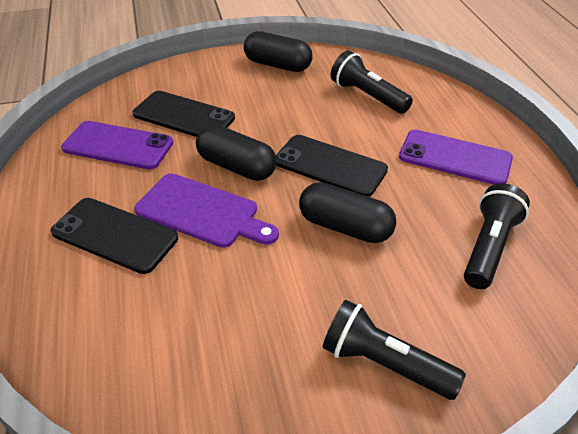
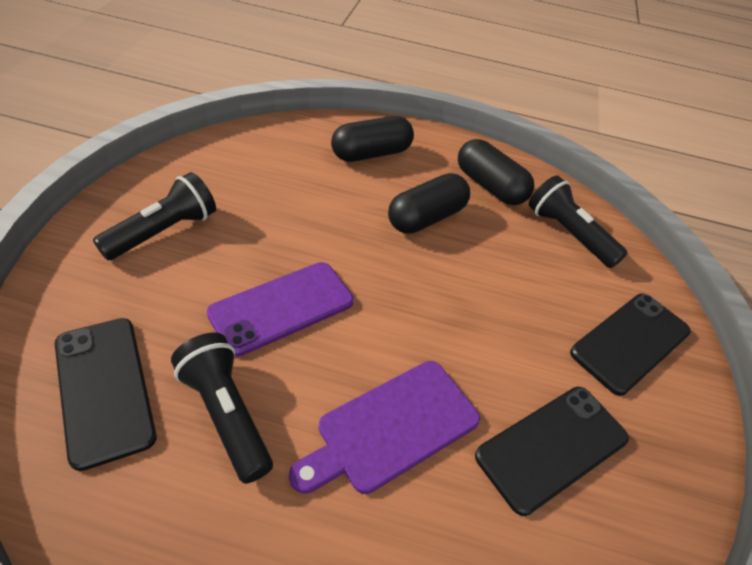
purple phone: [61,121,173,169] [399,130,513,185] = 2 -> [207,262,354,357] = 1

